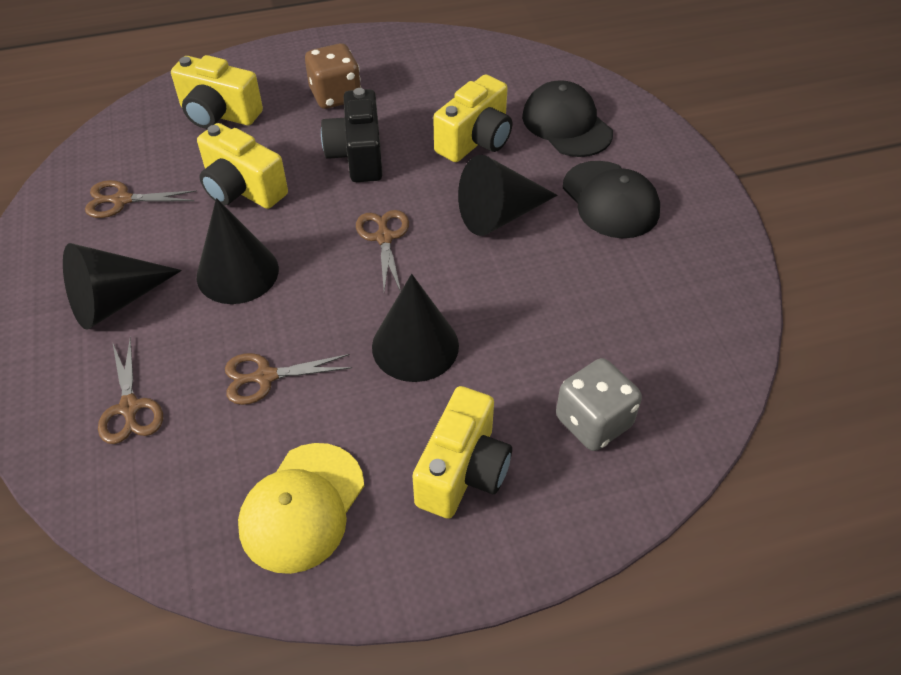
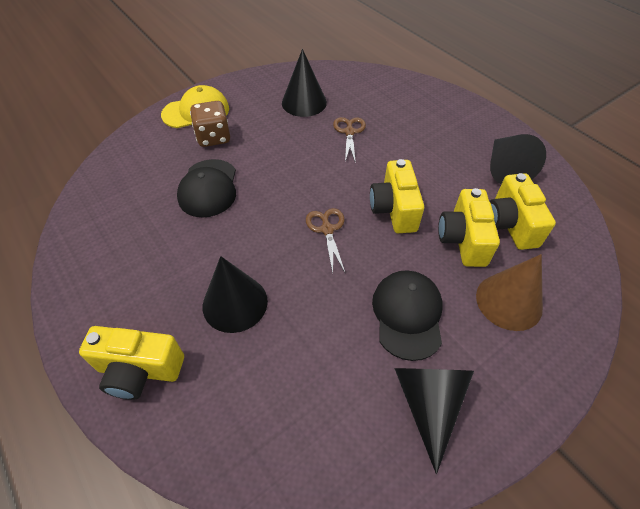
black camera: [321,88,383,182] = 1 -> none = 0
brown cone: none = 0 -> [476,254,543,331] = 1
brown scissors: [85,180,197,218] [98,337,163,444] [225,353,352,405] [356,210,409,292] = 4 -> [306,208,345,273] [333,117,366,163] = 2
grey dice: [556,358,642,451] = 1 -> none = 0

